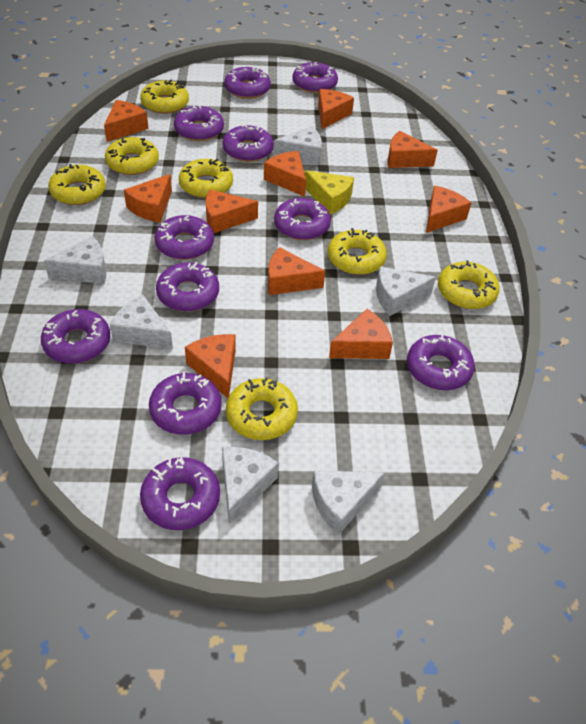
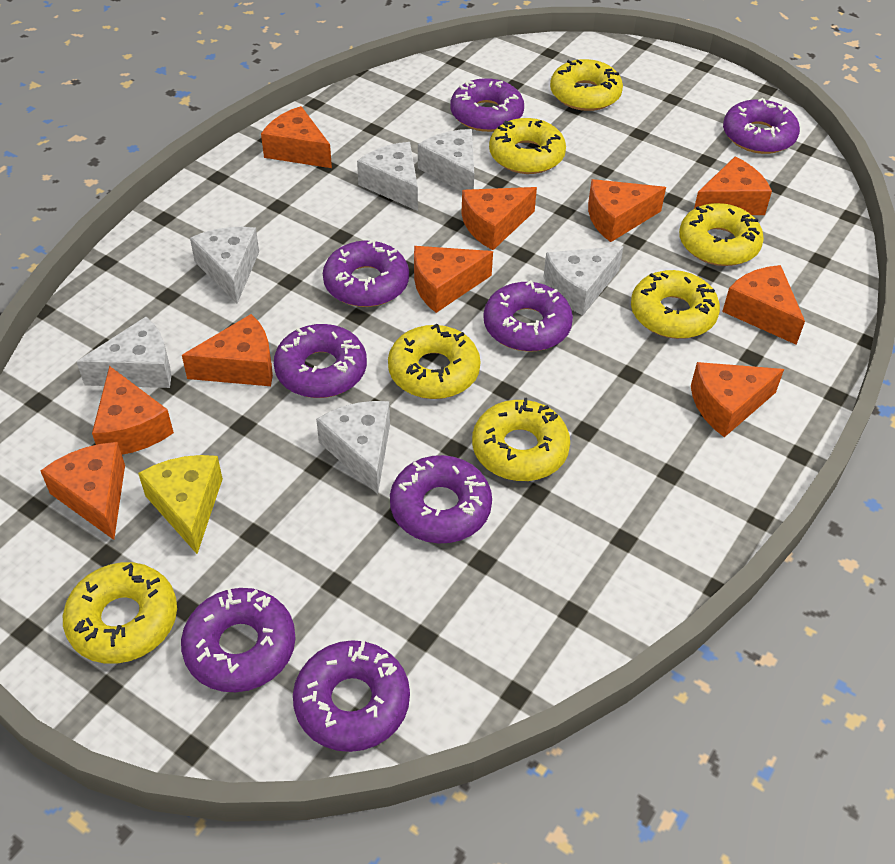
purple donut: [41,309,110,364] [140,457,220,530] [149,372,221,435] [154,215,214,260] [156,262,219,312] [174,105,224,141] [222,124,274,162] [224,67,271,99] [274,198,331,240] [292,62,338,93] [407,334,475,390] = 11 -> [181,588,296,692] [274,324,367,398] [293,640,410,752] [323,239,409,307] [390,455,492,543] [451,78,524,132] [483,280,573,352] [723,98,800,154] = 8

